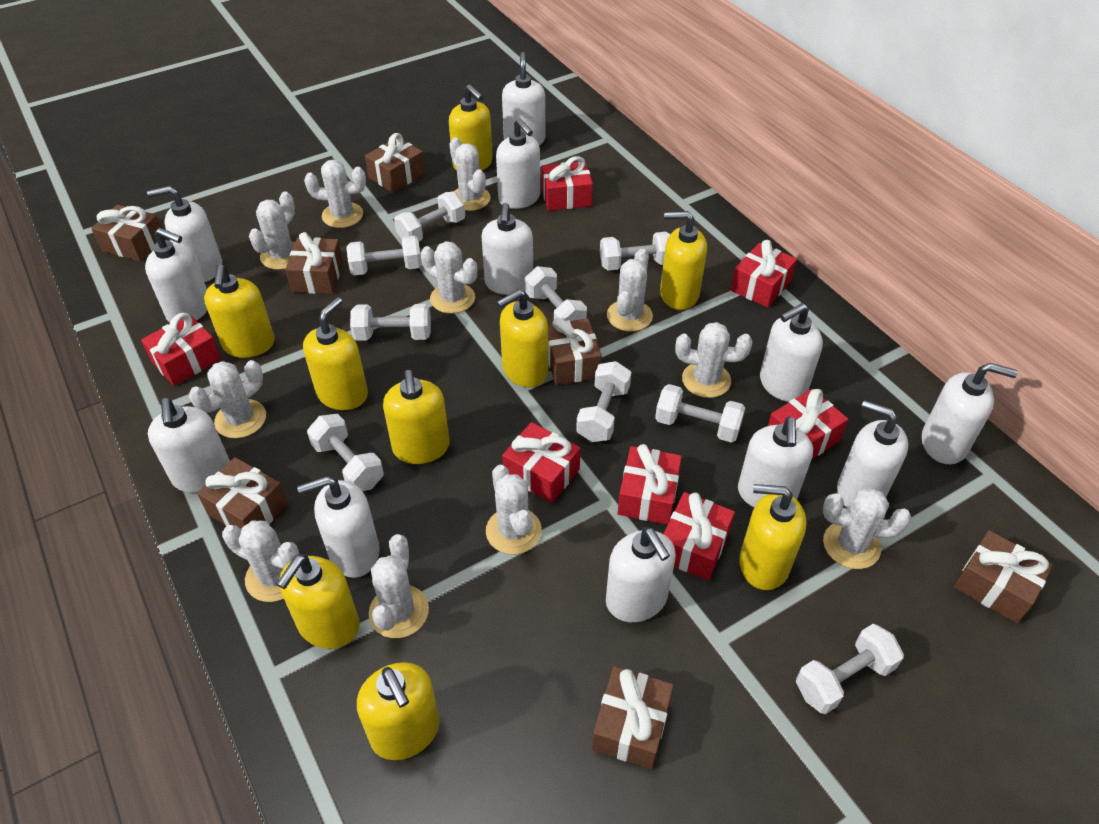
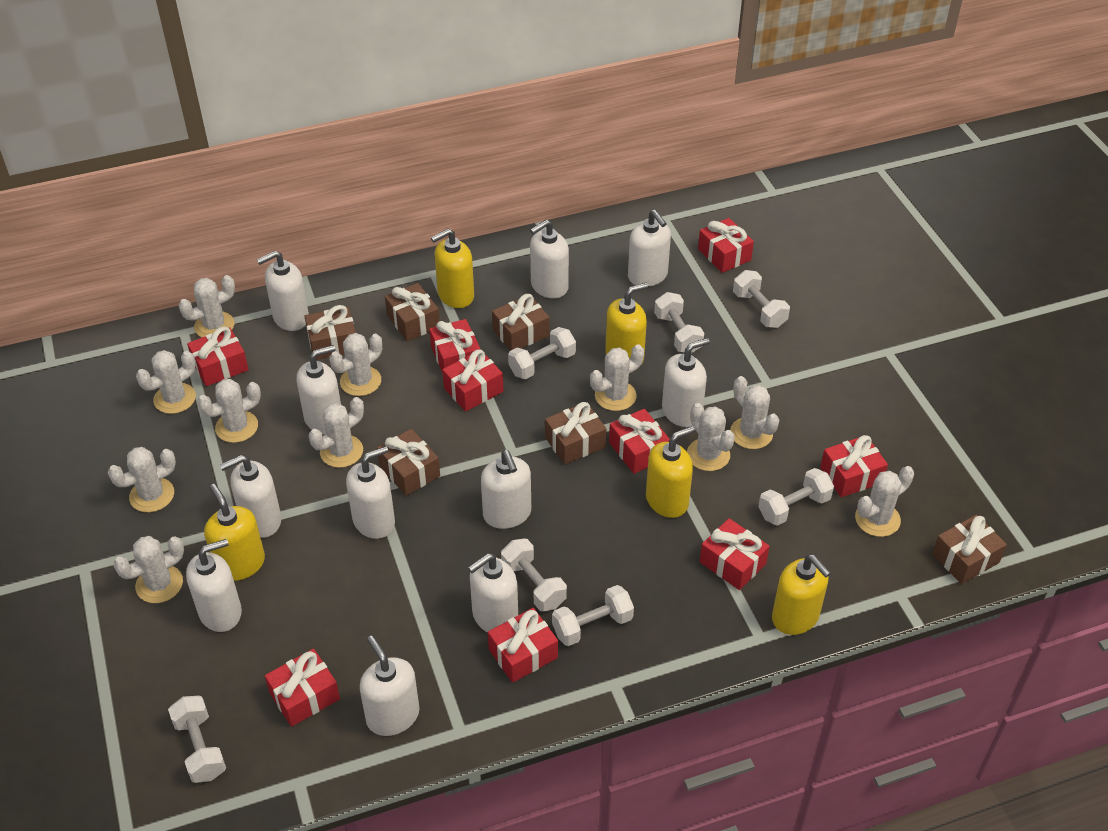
brown gift: [91,205,165,262] [197,457,288,529] [285,232,343,294] [365,133,425,193] [548,318,602,385] [592,666,674,769] [954,530,1053,623] = 7 -> [305,305,356,360] [377,429,440,496] [385,283,440,341] [492,294,550,351] [545,402,607,465] [932,515,1007,584] = 6
red gift: [141,313,221,386] [502,422,581,503] [541,156,593,211] [618,444,682,525] [664,492,735,580] [731,240,797,308] [768,389,848,459] = 7 -> [187,327,249,386] [265,649,340,727] [429,319,481,373] [442,350,503,411] [488,608,558,683] [609,409,669,474] [698,218,754,273] [700,518,770,590] [820,435,888,497] = 9
white dumbbell: [307,414,384,491] [346,236,422,275] [350,304,431,341] [394,192,465,241] [525,266,587,321] [576,361,631,442] [600,232,670,271] [655,384,745,443] [796,624,904,714] = 9 -> [168,696,226,783] [501,539,567,611] [508,327,576,379] [552,585,634,646] [654,292,704,354] [733,270,790,328] [758,468,834,526] = 7
white soap dispenser: [145,228,208,322] [147,186,222,282] [148,398,230,493] [297,476,380,578] [481,203,533,295] [496,118,540,209] [502,52,545,145] [606,527,676,622] [738,417,813,507] [760,303,823,402] [837,400,908,509] [922,363,1018,465] = 12 -> [186,539,242,632] [220,455,281,538] [257,251,309,331] [297,345,341,435] [346,446,395,539] [360,636,419,736] [468,553,518,632] [481,450,531,529] [530,220,569,299] [628,210,671,287] [662,338,710,427] = 11
yellow soap dispenser: [204,264,275,358] [276,554,360,649] [303,297,368,410] [357,662,440,760] [383,370,449,464] [449,84,493,171] [497,289,548,387] [660,211,707,310] [739,484,806,590] = 9 -> [204,484,265,581] [431,229,474,308] [605,282,649,363] [646,426,695,518] [772,555,831,635] = 5

